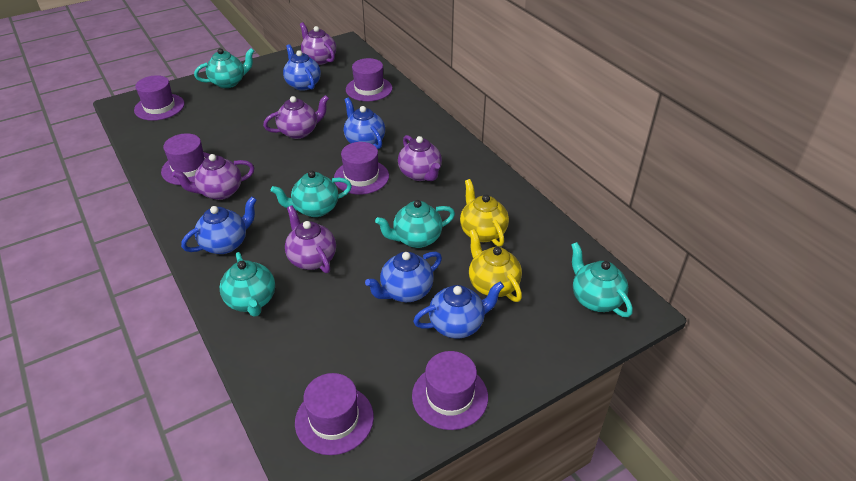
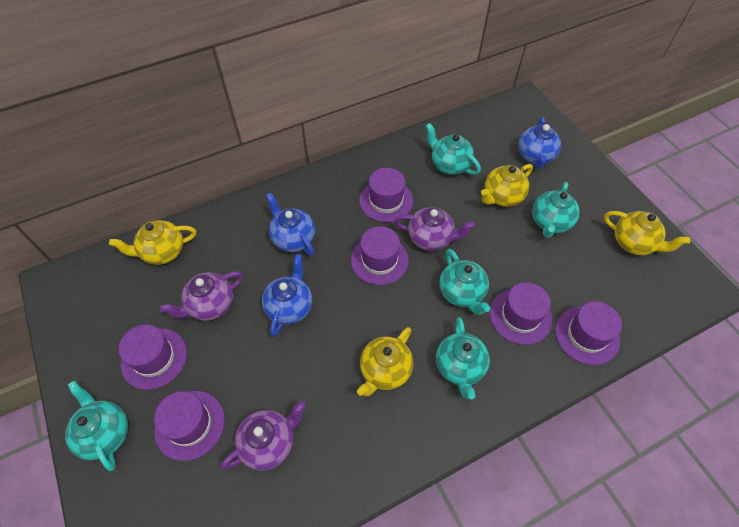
blue teapot: [181,197,257,254] [283,44,321,91] [344,97,385,149] [365,252,442,302] [413,282,504,338] = 5 -> [262,254,312,336] [266,193,315,256] [518,117,561,169] = 3
purple teapot: [172,154,254,200] [263,95,329,139] [285,205,336,273] [300,22,336,65] [398,135,442,181] = 5 -> [159,272,243,321] [221,401,306,471] [395,207,475,251] = 3
yellow teapot: [460,179,509,247] [469,229,522,302] = 2 -> [109,220,196,265] [357,327,413,396] [481,164,533,207] [604,211,690,255] = 4

